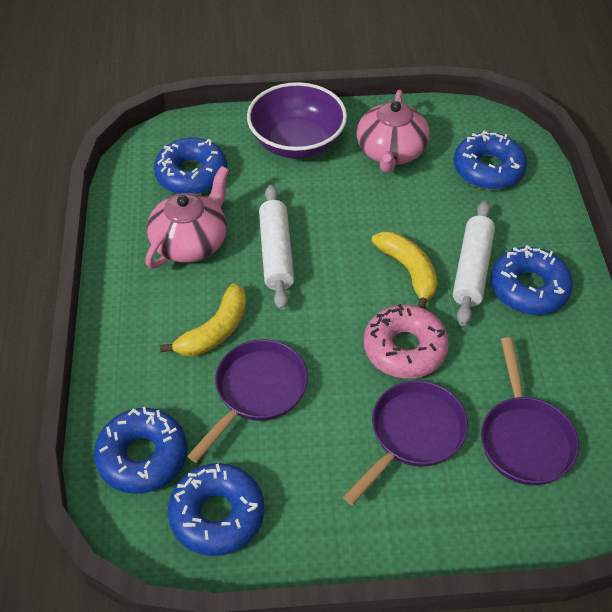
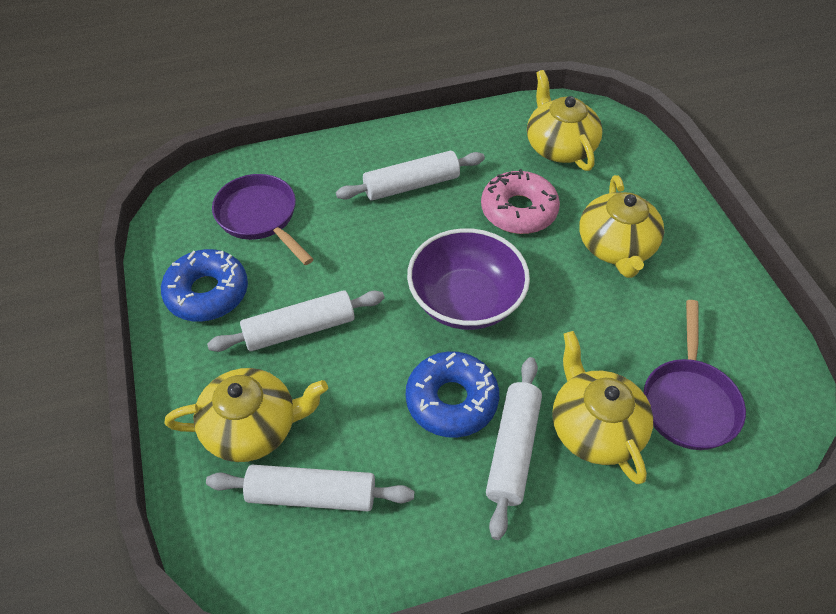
blue donut: [94,407,187,494] [154,138,227,194] [168,463,264,556] [454,131,527,190] [491,245,573,315] = 5 -> [161,249,248,322] [406,351,499,438] = 2
pink teapot: [145,166,229,269] [357,90,429,173] = 2 -> none = 0
purple pan: [187,339,308,463] [343,380,468,505] [481,337,579,485] = 3 -> [212,174,314,265] [644,300,746,450] = 2
white rolling pin: [259,185,294,310] [453,201,495,326] = 2 -> [206,465,414,511] [207,290,385,352] [336,151,485,201] [486,357,542,540] = 4
yellow banana: [160,283,246,356] [372,231,437,309] = 2 -> none = 0
yellow teapot: none = 0 -> [165,368,328,462] [527,70,603,171] [552,331,653,484] [579,175,664,278] = 4

